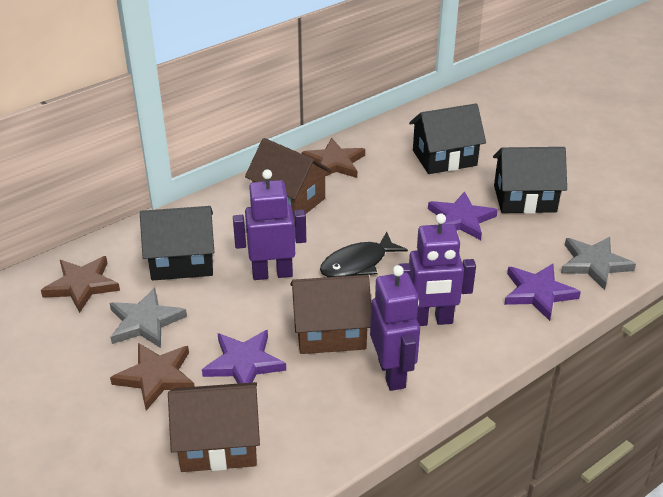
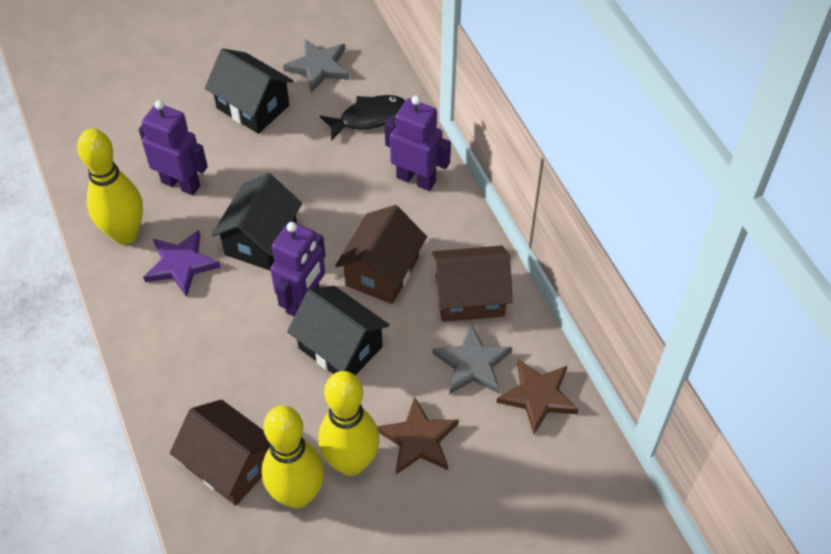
brown star: [41,256,120,313] [110,343,195,411] [302,138,365,178] = 3 -> [377,397,459,474] [497,359,579,434] = 2
purple star: [202,330,286,384] [428,192,498,240] [504,264,581,321] = 3 -> [143,230,221,297] = 1
yellow bowling pin: none = 0 -> [77,129,143,245] [262,405,324,509] [318,371,379,476] = 3

